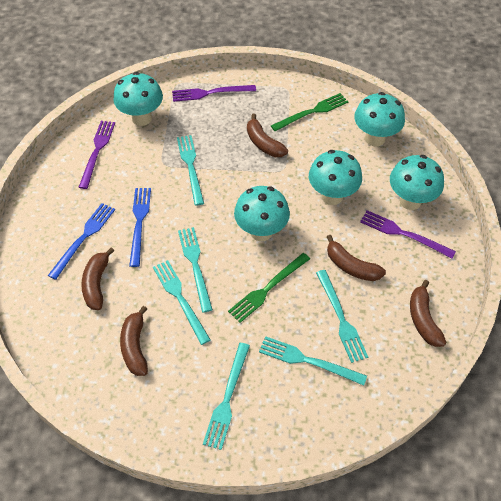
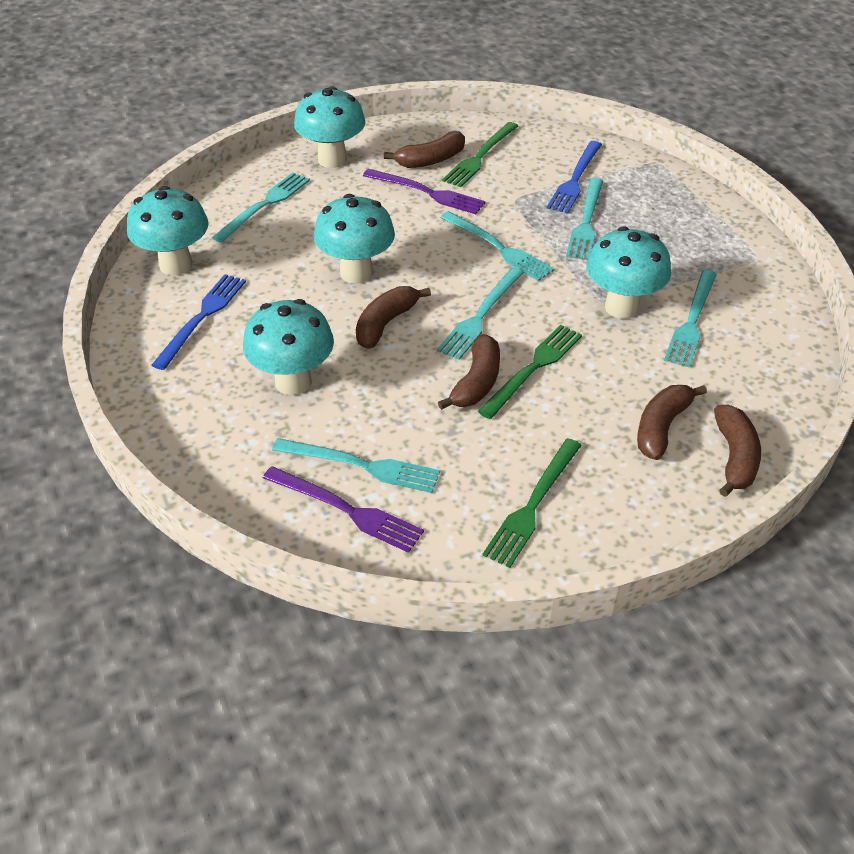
green fork: [228,253,310,323] [271,93,348,131] = 2 -> [442,122,518,187] [478,325,582,419] [482,438,582,568] = 3
purple fork: [78,121,115,189] [172,85,256,102] [360,210,456,258] = 3 -> [263,466,424,553] [363,169,485,214] = 2

